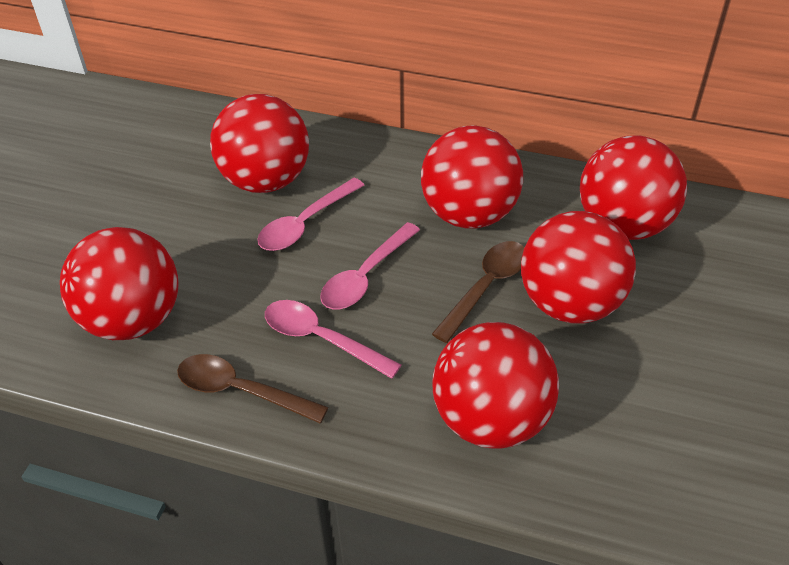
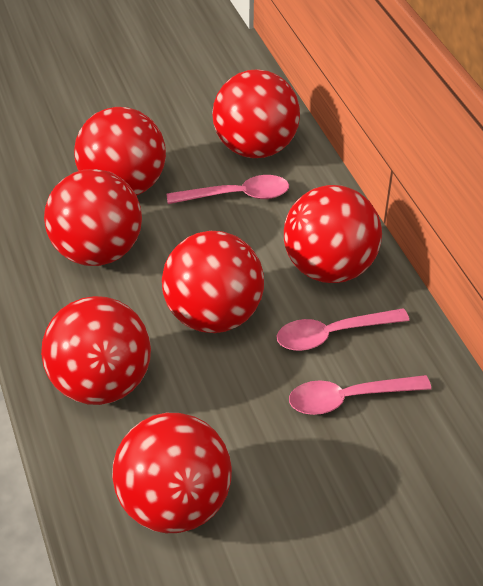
brown spoon: [177,354,328,423] [432,241,524,343] = 2 -> none = 0
red ball: [60,227,179,340] [210,94,309,193] [421,125,523,229] [432,322,559,449] [521,211,636,323] [580,135,687,240] = 6 -> [41,296,151,405] [44,169,142,266] [74,107,166,195] [112,413,232,533] [162,231,264,333] [212,69,300,158] [284,185,382,283] = 7

